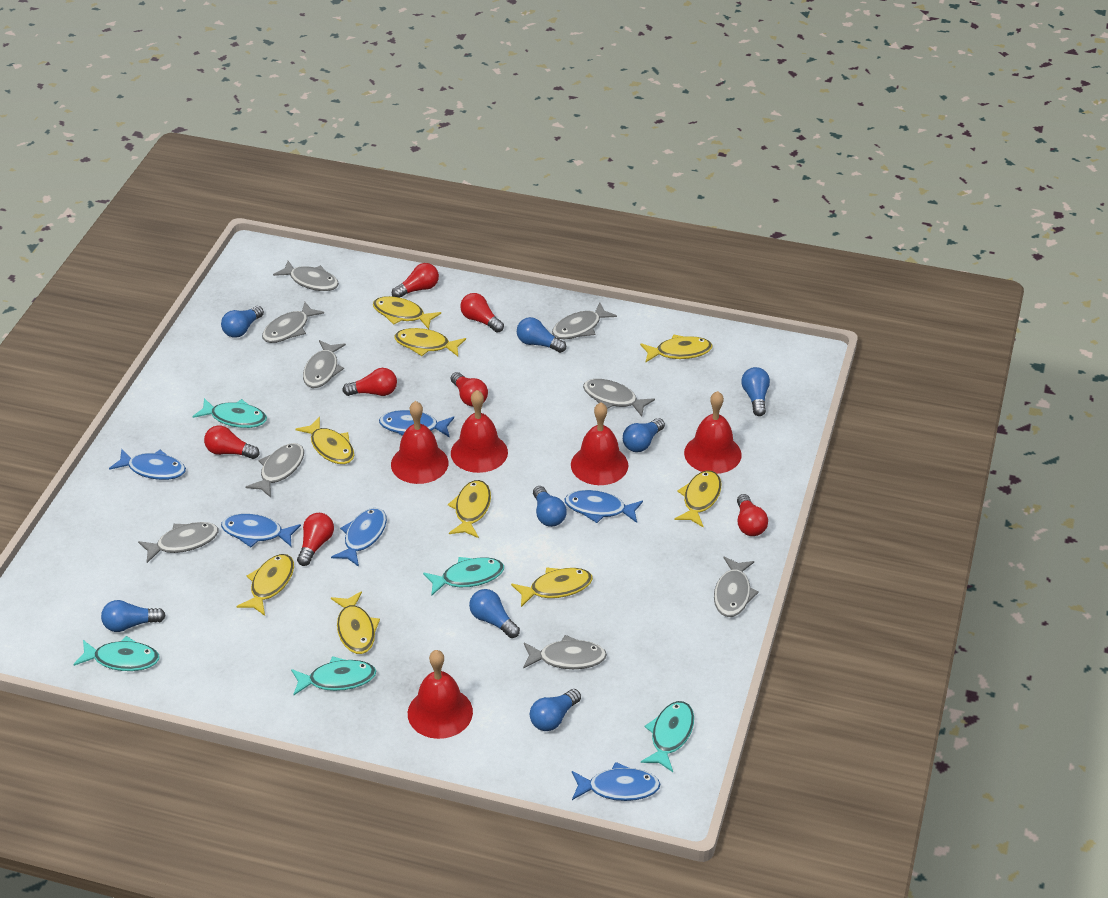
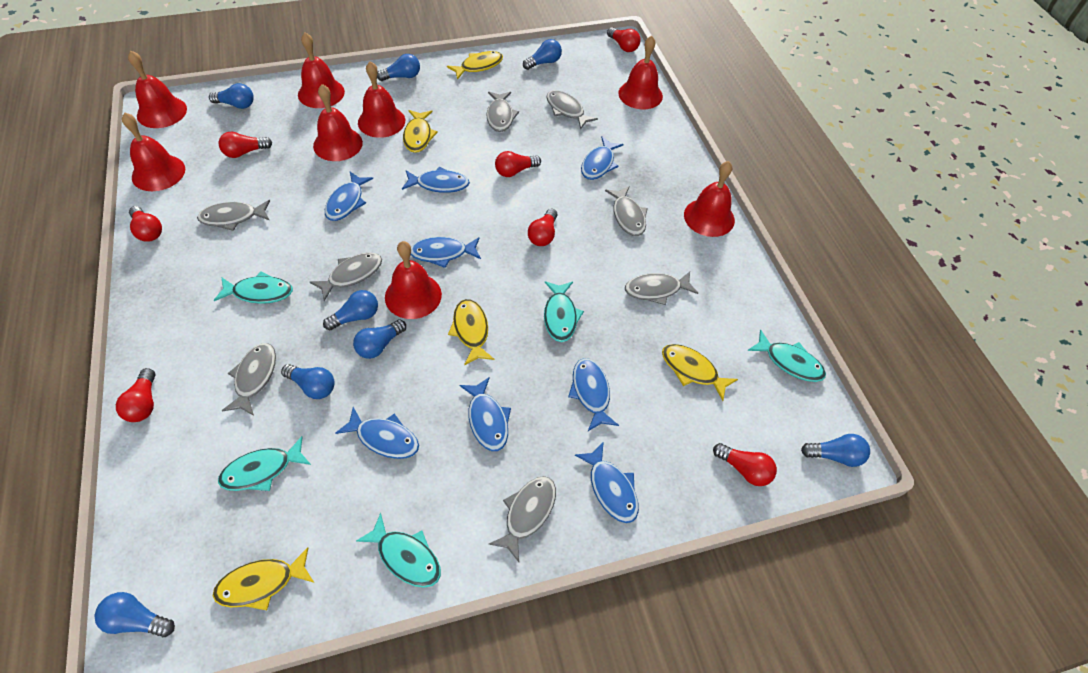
blue fish: [109,449,186,480] [221,514,301,547] [331,508,387,567] [379,410,454,438] [565,490,643,523] [572,762,660,801] = 6 -> [325,172,373,221] [335,407,419,459] [402,167,470,193] [411,237,481,268] [459,377,511,451] [568,358,619,431] [575,442,639,523] [581,136,624,180] = 8
grey fish: [138,522,219,563] [245,443,304,498] [262,302,324,343] [273,261,339,291] [303,340,346,388] [523,635,607,669] [552,303,617,339] [583,379,655,417] [714,557,759,617] = 9 -> [197,200,270,231] [222,343,276,416] [310,253,382,301] [486,92,519,132] [489,476,556,562] [546,90,598,130] [605,186,648,236] [625,272,698,305] = 8
red bell: [391,401,448,484] [408,650,473,739] [451,390,508,473] [571,402,628,485] [684,391,742,474] = 5 -> [122,112,185,191] [128,50,187,128] [298,33,345,108] [313,84,363,161] [358,61,405,138] [385,241,442,319] [618,36,663,109] [684,161,735,237] = 8
yellow fish: [237,554,294,616] [296,417,354,464] [331,591,380,654] [373,296,441,329] [394,328,466,356] [448,480,491,538] [511,567,593,607] [640,334,712,362] [674,470,721,527] = 9 -> [213,547,314,610] [403,110,438,153] [447,51,503,80] [448,299,495,366] [662,344,738,401] = 5

